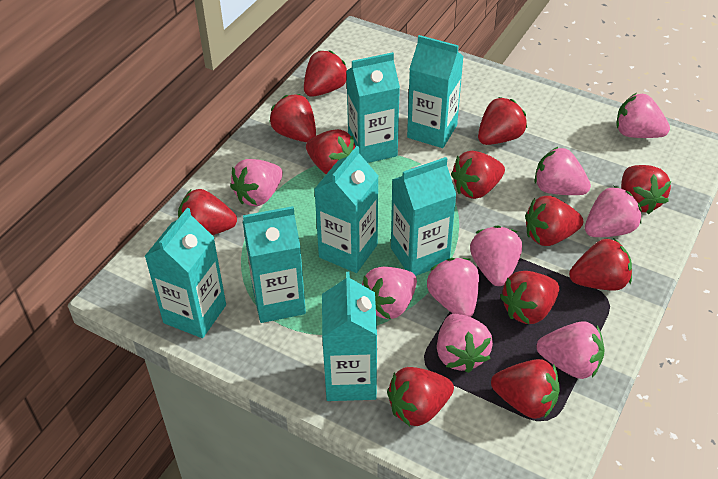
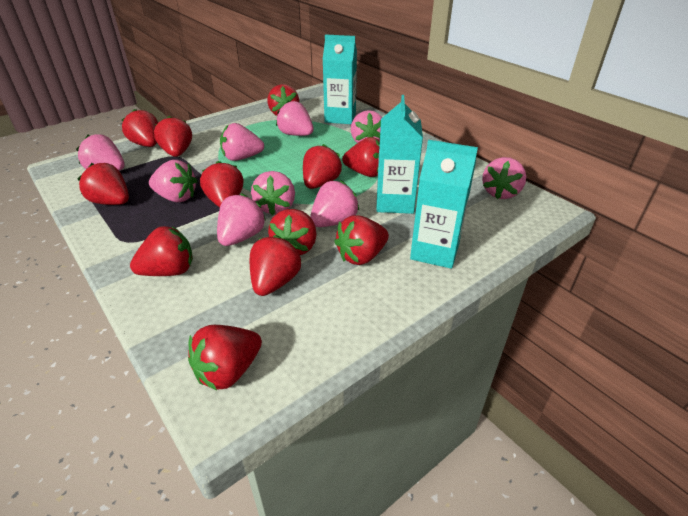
turquoise carton: [145,208,226,338] [243,206,306,323] [314,146,378,273] [322,272,377,401] [347,52,400,163] [391,157,456,276] [407,35,464,148] = 7 -> [323,34,357,124] [376,95,423,214] [410,140,478,269] = 3

